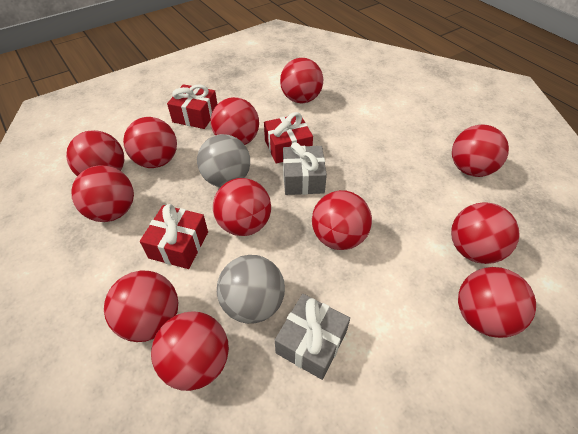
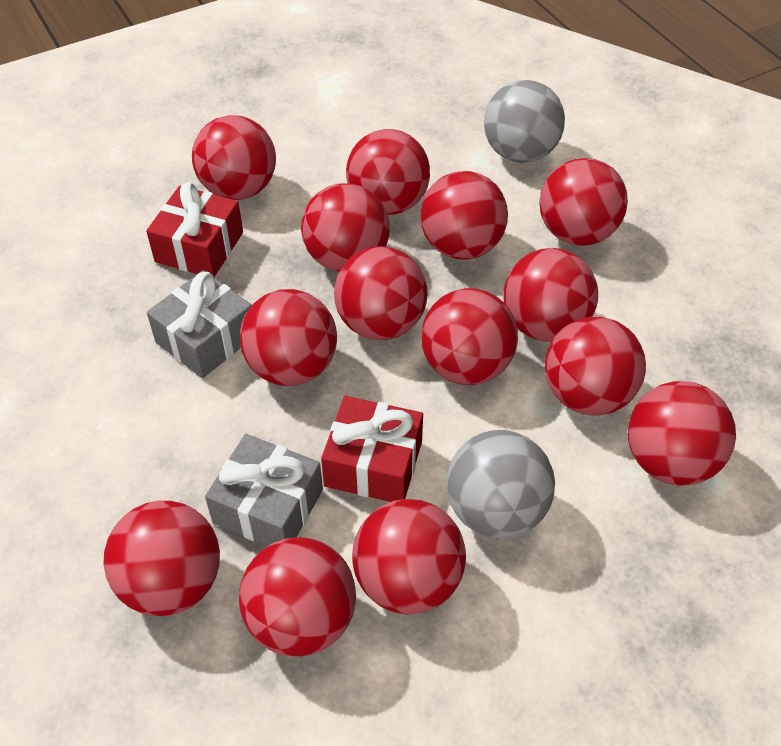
red ball: [66,130,124,176] [71,165,134,222] [104,271,178,342] [123,117,177,168] [151,311,229,391] [211,97,259,145] [213,178,271,236] [280,58,323,103] [312,190,372,250] [451,202,520,264] [452,125,509,177] [458,267,536,338] = 12 -> [104,501,220,616] [192,115,276,200] [239,537,356,656] [240,289,337,386] [301,183,390,272] [334,247,428,340] [346,129,430,215] [352,499,466,615] [420,171,508,259] [421,288,518,385] [503,248,598,342] [539,158,628,246] [545,317,646,416] [628,381,736,485] = 14
red gift: [140,204,208,269] [167,84,217,129] [264,112,313,163] = 3 -> [146,182,243,277] [321,396,423,502] = 2

